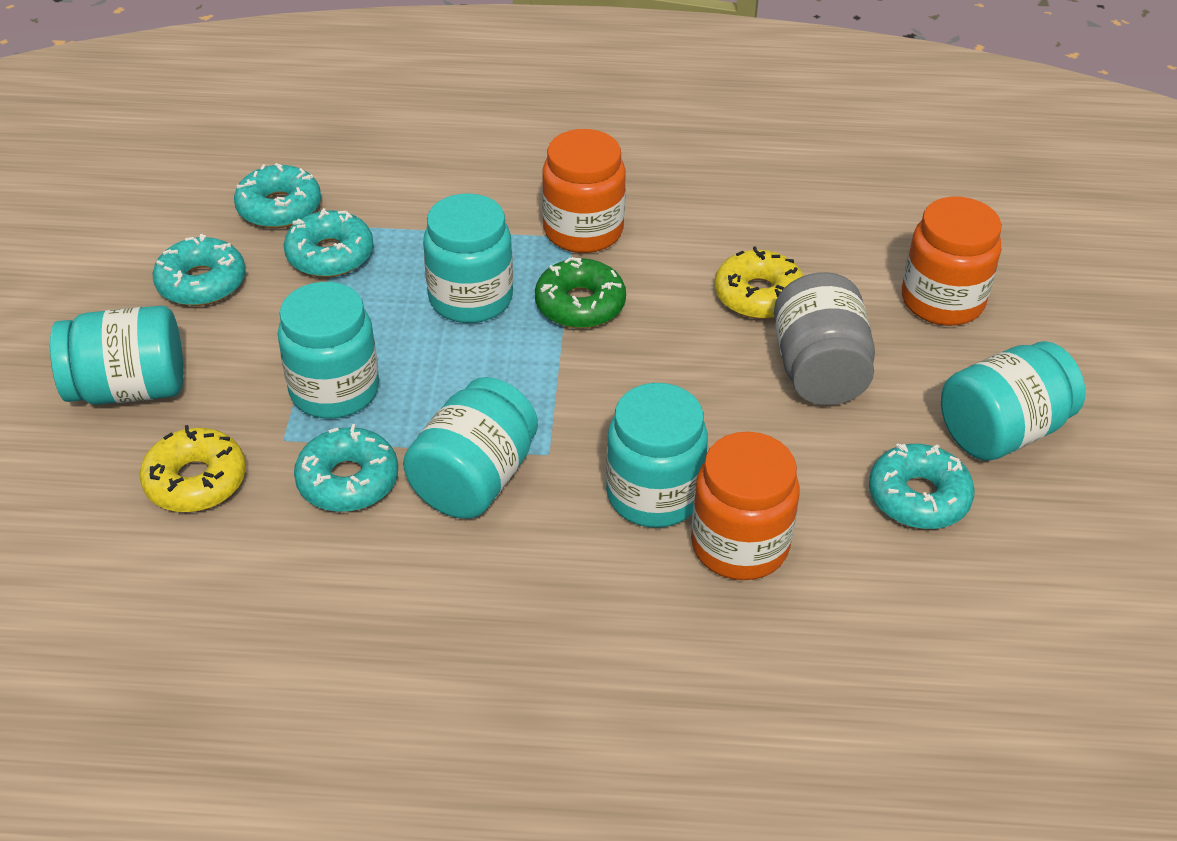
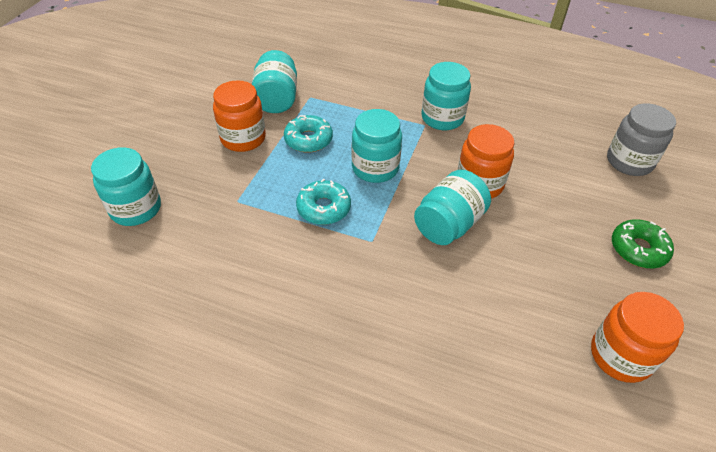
turquoise donut: [152,234,246,306] [234,163,321,228] [284,208,374,277] [294,424,398,512] [869,443,975,529] = 5 -> [284,115,333,153] [296,179,351,225] = 2
turquoise jar: [50,306,183,405] [278,282,379,419] [403,377,538,519] [423,193,513,323] [606,383,708,528] [941,341,1086,461] = 6 -> [91,147,161,226] [252,50,297,113] [352,109,402,183] [414,170,491,245] [421,62,471,130] = 5
yellow donut: [140,425,246,512] [714,246,803,319] = 2 -> none = 0

